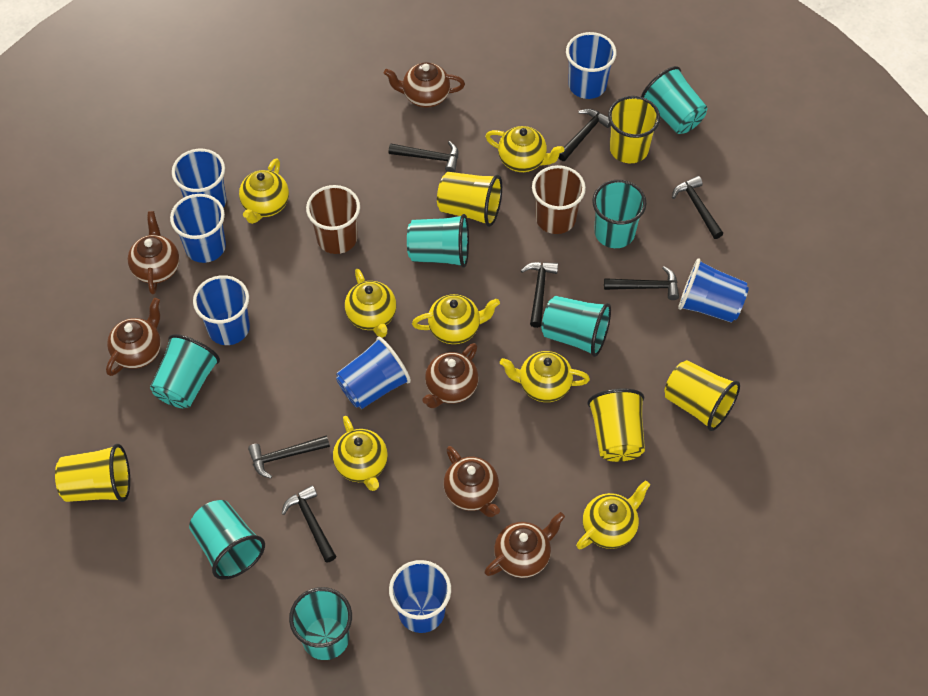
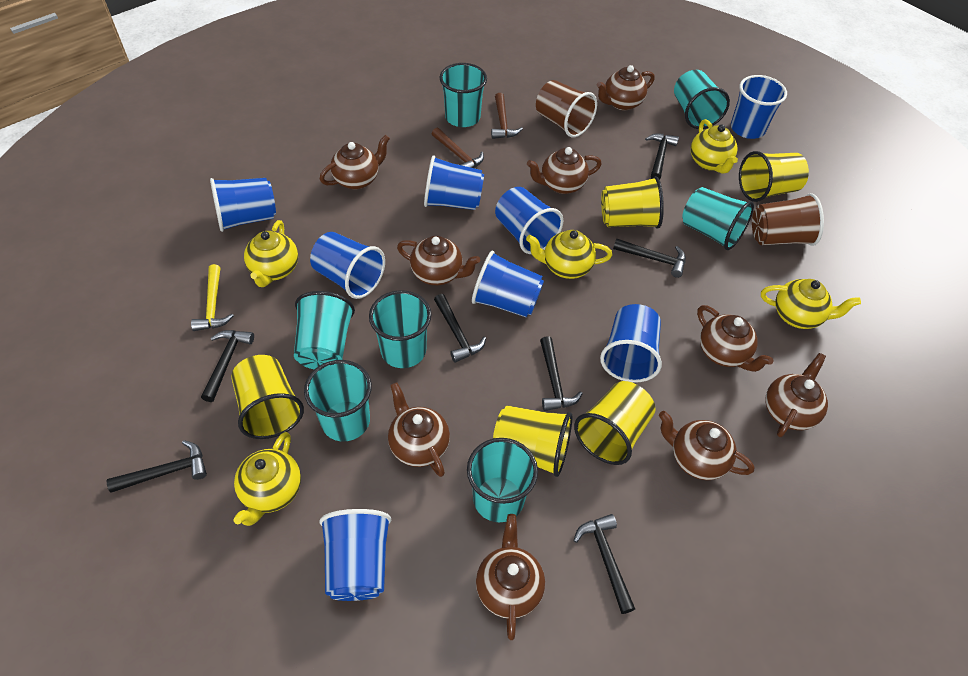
blue cup: [170,194,226,263] [172,149,226,208] [193,275,250,345] [336,337,411,409] [389,560,451,633] [566,32,617,99] [678,258,749,323] = 7 -> [210,178,276,232] [310,232,385,299] [319,509,391,601] [424,155,484,210] [472,251,544,318] [495,187,563,254] [600,304,662,383] [731,75,787,139] = 8
brown hammer: none = 0 -> [432,128,484,168] [491,93,523,139] = 2
brown teapot: [106,298,161,376] [128,211,179,294] [384,62,465,108] [422,343,479,408] [444,446,500,517] [485,512,565,578] = 6 -> [320,135,390,189] [388,382,450,477] [397,236,480,285] [476,514,545,640] [527,147,602,194] [597,65,655,111] [659,411,755,480] [697,305,774,372] [765,353,828,437] = 9
yellow hammer: none = 0 -> [191,264,234,331] = 1
yellow teapot: [239,158,289,224] [333,416,388,491] [345,269,396,338] [412,294,500,344] [485,126,564,172] [500,351,590,402] [576,481,650,549] = 7 -> [233,432,301,526] [244,220,298,287] [526,230,612,279] [691,119,738,174] [761,279,861,329] = 5

